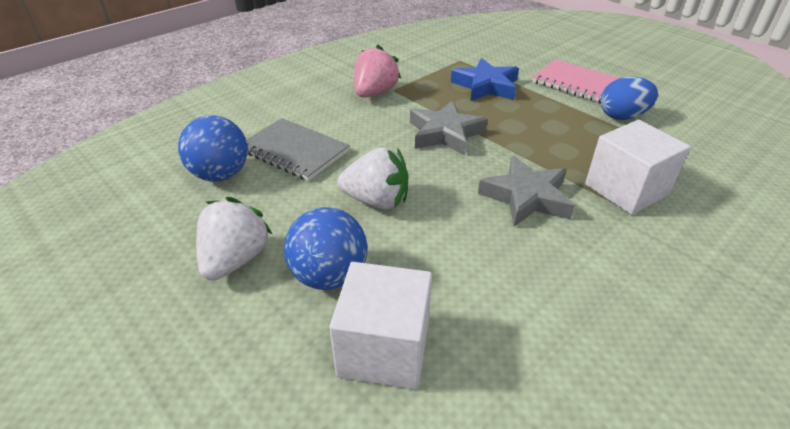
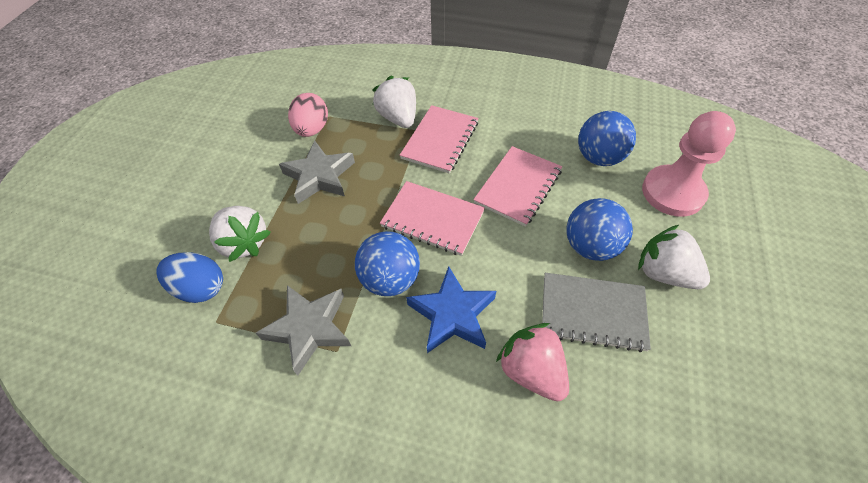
blue ball: [178,115,248,181] [284,207,367,290] = 2 -> [355,231,420,296] [566,198,633,261] [578,111,636,166] = 3
pink egg: none = 0 -> [288,93,328,137] = 1
pink notebook: [532,59,619,103] = 1 -> [380,181,485,256] [400,105,478,174] [473,146,562,227] = 3
pink pawn: none = 0 -> [642,111,736,217] = 1
white cube: [329,262,432,390] [585,120,690,215] = 2 -> none = 0
white strawberry: [196,197,272,281] [338,147,408,210] = 2 -> [209,206,271,262] [372,76,416,128] [638,225,710,289] = 3

